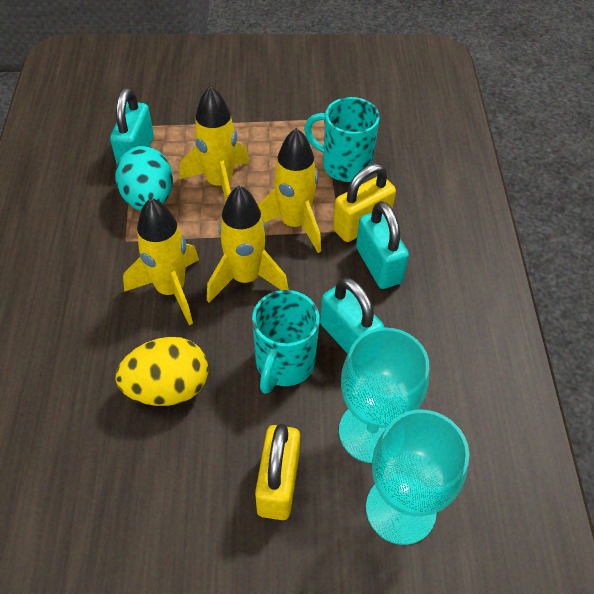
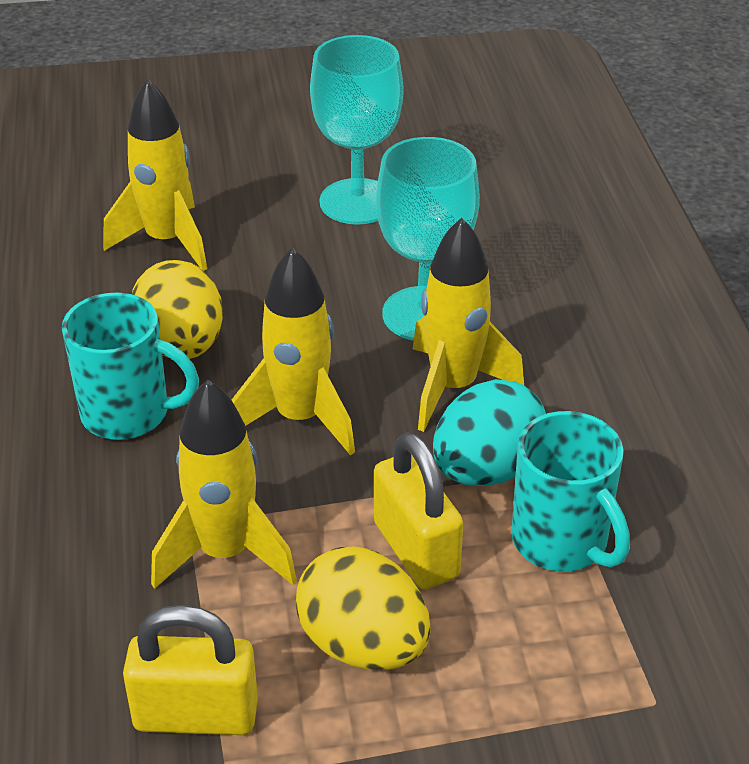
turquoise padlock: [110,88,154,164] [320,277,384,354] [356,201,409,289] = 3 -> none = 0
yellow egg: [116,337,208,406] = 1 -> [132,260,223,359] [296,547,431,670] = 2

